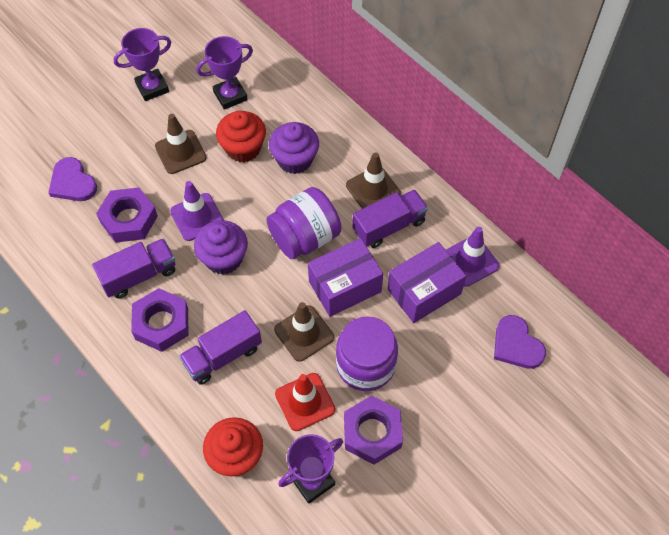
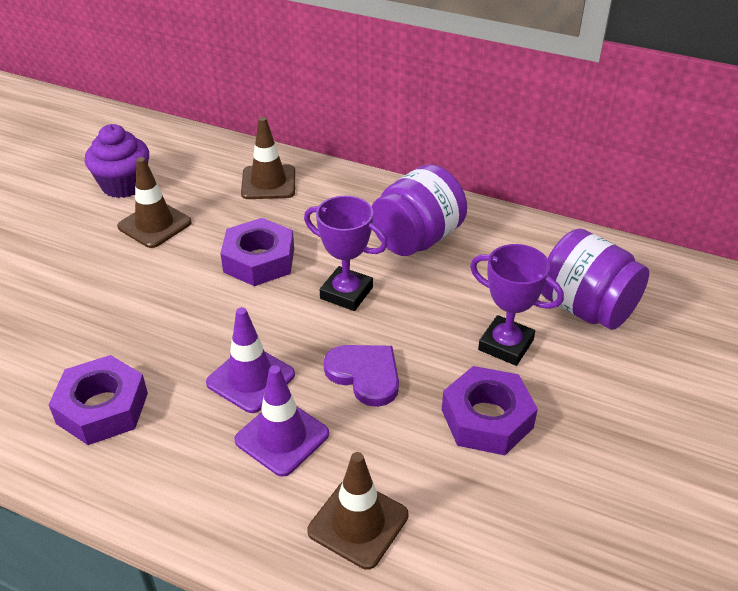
purple box: [308,238,383,317] [388,242,466,323] = 2 -> none = 0
purple cupcake: [194,220,248,275] [269,122,319,174] = 2 -> [85,124,149,198] = 1
purple heart: [48,157,97,201] [494,315,546,369] = 2 -> [323,345,399,407] = 1
purple trophy: [114,28,171,101] [196,36,253,110] [278,434,343,504] = 3 -> [304,196,388,311] [470,244,564,366] = 2
purple truck: [92,238,175,299] [179,310,262,385] [353,189,428,248] = 3 -> none = 0
red cupcake: [203,417,263,477] [216,111,266,163] = 2 -> none = 0
red traffic cone: [275,373,335,431] = 1 -> none = 0

